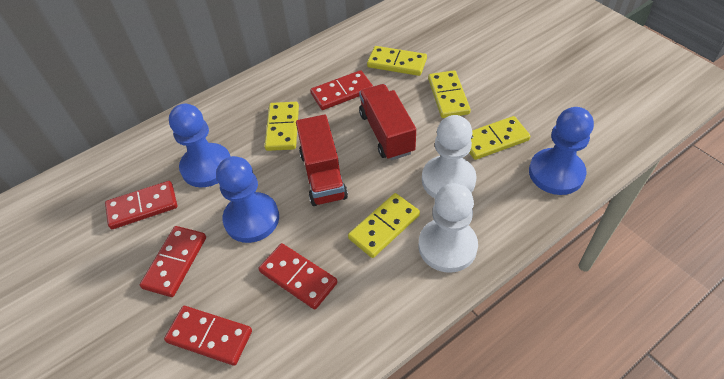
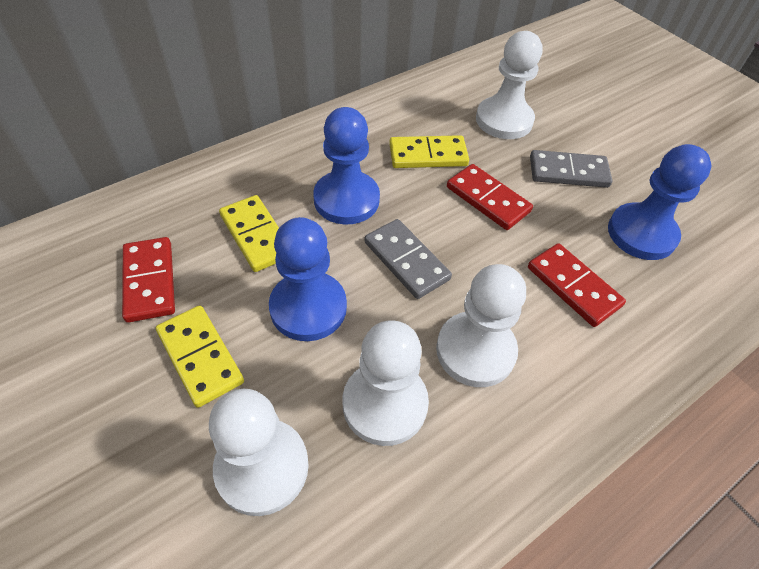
grey domino: none = 0 -> [365,219,452,299] [530,150,612,188] = 2
red domino: [105,181,177,229] [140,226,206,297] [164,306,252,366] [259,243,337,310] [310,70,373,110] = 5 -> [122,237,175,323] [447,164,533,230] [528,243,626,327] = 3
red truck: [296,115,348,206] [359,84,416,160] = 2 -> none = 0
white pawn: [418,183,478,273] [422,115,477,198] = 2 -> [209,389,309,516] [343,320,429,446] [436,264,526,387] [476,31,542,139] = 4
yellow domino: [264,102,299,151] [348,193,420,258] [367,46,427,76] [428,70,471,118] [469,116,531,160] = 5 -> [156,305,244,408] [219,195,279,272] [389,135,469,168] = 3

